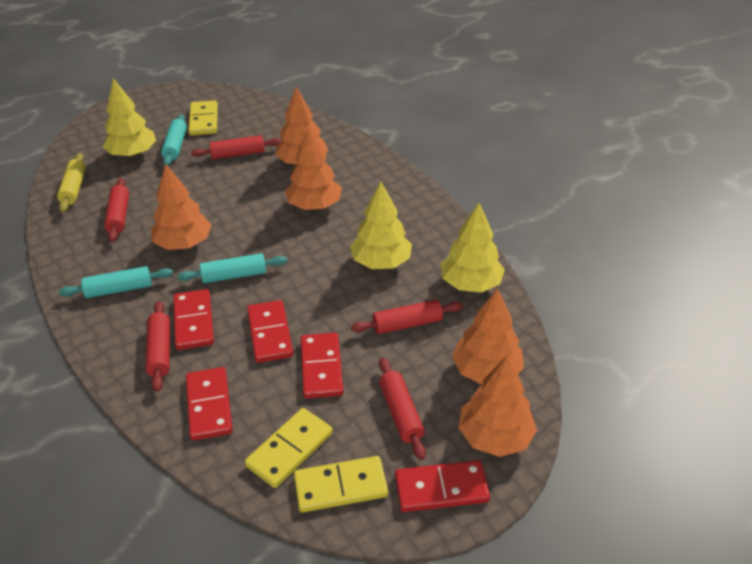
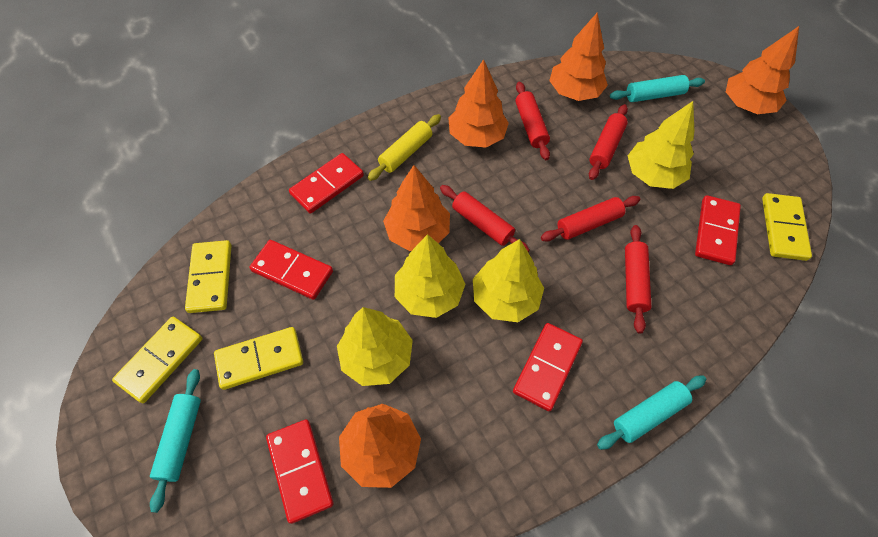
yellow domino: [188,100,218,135] [245,408,333,488] [294,456,388,512] = 3 -> [112,317,203,403] [185,240,231,313] [214,327,303,390] [762,193,812,261] = 4
yellow tree: [103,78,157,158] [350,182,412,269] [441,203,505,293] = 3 -> [337,307,413,386] [395,234,465,318] [473,239,544,322] [628,101,694,189] = 4

